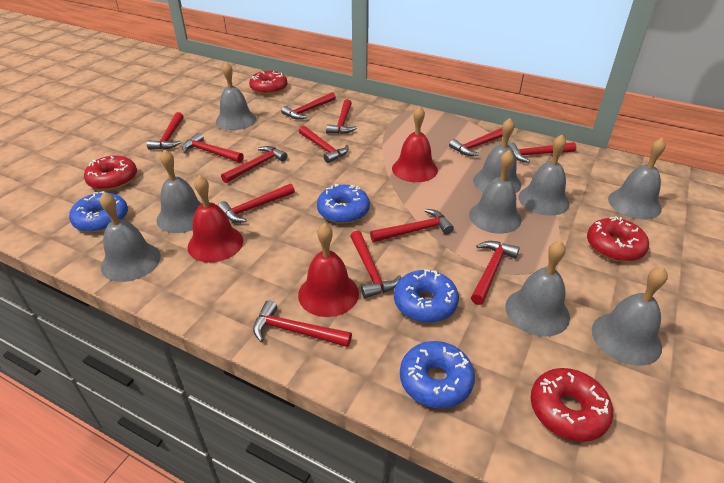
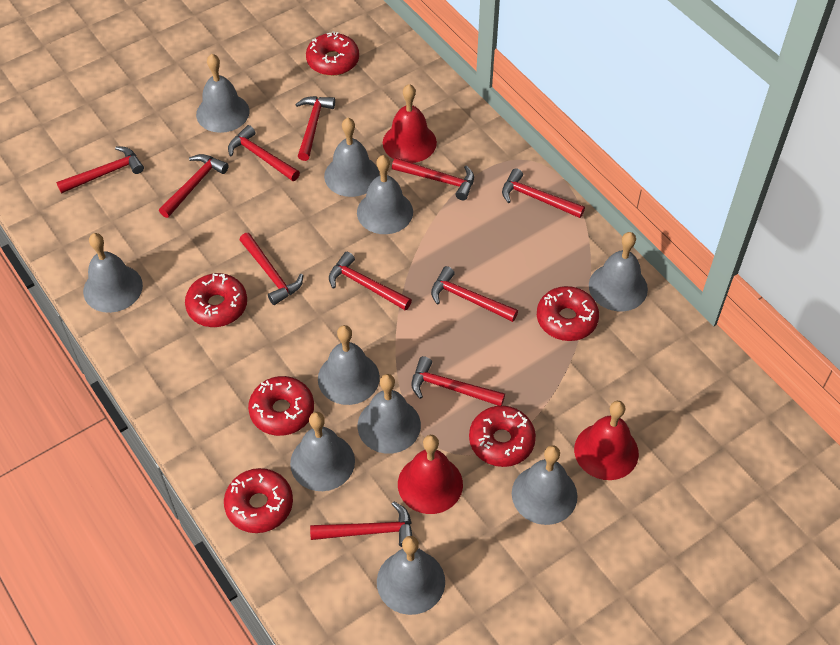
blue donut: [69,191,128,233] [317,184,370,224] [394,269,459,323] [400,341,475,408] = 4 -> none = 0
grey bell: [100,192,161,282] [157,149,202,233] [216,62,256,130] [469,150,522,234] [473,118,521,193] [505,240,570,337] [518,135,570,216] [592,267,668,366] [608,138,666,219] = 9 -> [83,233,143,313] [196,54,249,133] [290,412,355,491] [318,325,380,405] [324,118,380,197] [357,155,413,234] [357,374,421,454] [377,536,445,615] [512,445,578,525] [589,232,648,311] = 10
red donut: [84,155,137,190] [249,71,288,95] [530,368,613,442] [587,216,649,262] = 4 -> [185,273,247,327] [224,468,293,533] [248,376,314,436] [306,31,359,76] [469,405,536,467] [537,286,599,341] = 6
red hammer: [147,112,183,150] [182,133,244,163] [218,183,295,223] [221,146,287,183] [253,300,352,347] [281,92,336,120] [299,125,349,163] [326,99,357,134] [350,231,401,298] [370,209,454,242] [449,128,503,156] [471,241,520,305] [507,142,576,163] = 13 -> [56,146,144,194] [159,154,229,218] [228,125,300,181] [240,233,303,305] [295,96,335,161] [310,501,412,547] [329,252,412,311] [392,158,474,200] [412,356,505,406] [431,266,518,322] [502,168,585,218] = 11

